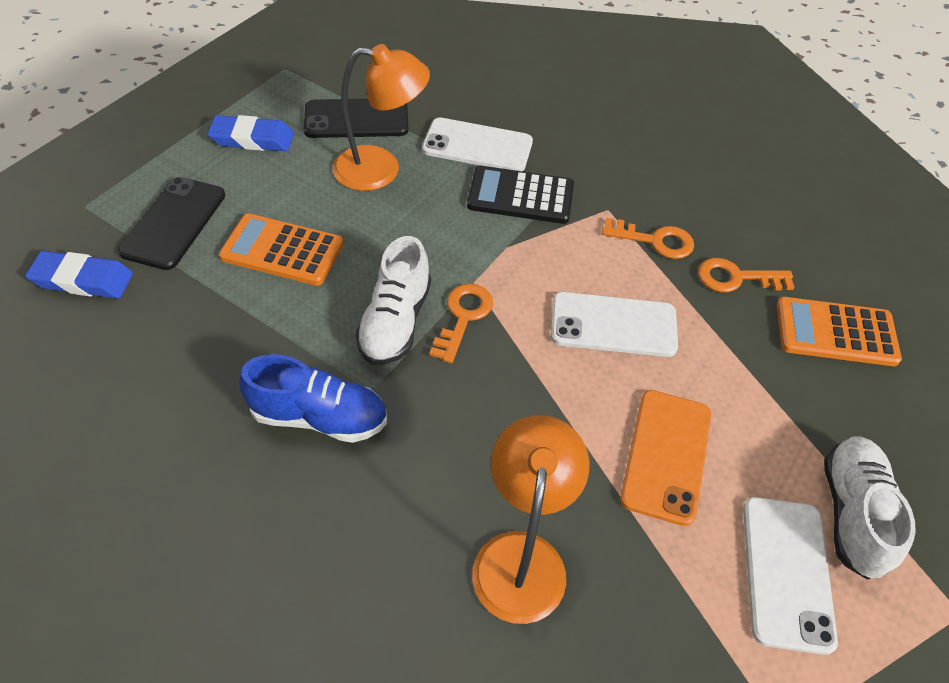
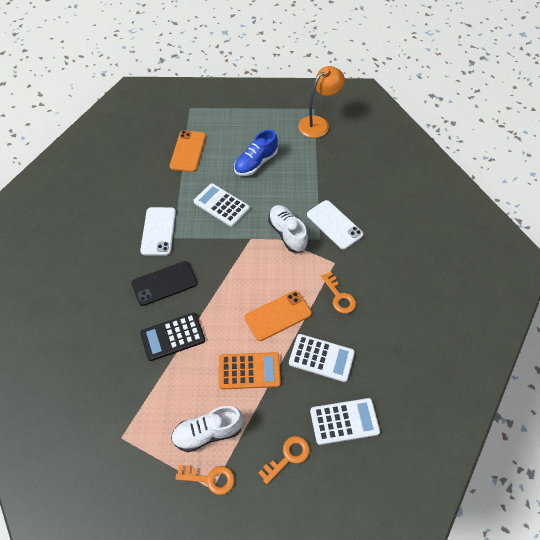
black phone: [118,177,225,270] [304,99,409,138] = 2 -> [132,261,197,306] = 1
blue eraser: [25,251,133,298] [207,115,294,151] = 2 -> none = 0
orange calculator: [219,213,344,286] [777,297,902,366] = 2 -> [219,352,281,390] = 1
orange lamp: [333,44,430,191] [472,415,589,624] = 2 -> [298,66,345,138] = 1
orange phone: [620,390,711,526] = 1 -> [170,130,206,172] [245,291,312,341] = 2
white calculator: none = 0 -> [193,183,250,227] [289,334,355,382] [310,398,380,445] = 3
white phone: [422,117,533,171] [551,292,678,357] [743,497,838,655] = 3 -> [140,207,176,256] [307,200,363,249] = 2

